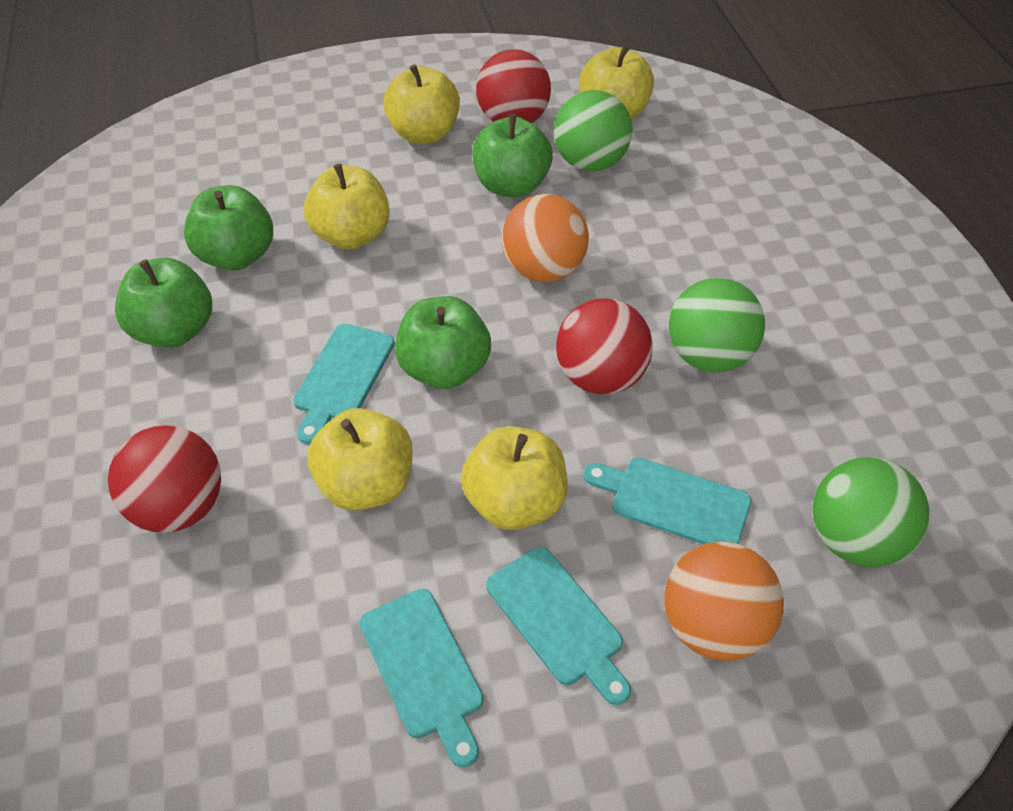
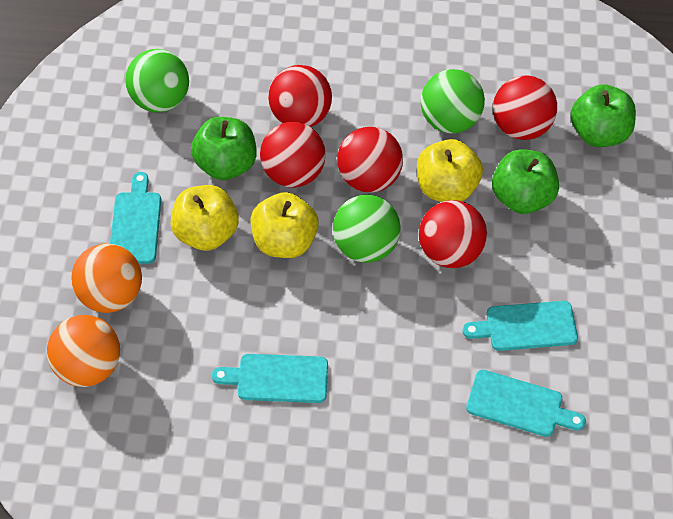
green apple: [115,258,212,348] [184,185,273,271] [395,296,491,389] [472,114,553,197] = 4 -> [191,117,256,180] [492,149,559,214] [570,84,636,147] = 3
red ball: [108,425,221,533] [476,49,551,123] [556,298,653,394] = 3 -> [260,122,326,187] [268,65,332,127] [337,127,403,193] [419,200,487,268] [493,75,557,140] = 5
yellow apple: [304,164,390,250] [307,408,413,510] [383,64,460,144] [461,426,568,530] [579,45,654,120] = 5 -> [171,185,239,251] [250,192,319,258] [417,139,483,202] = 3

